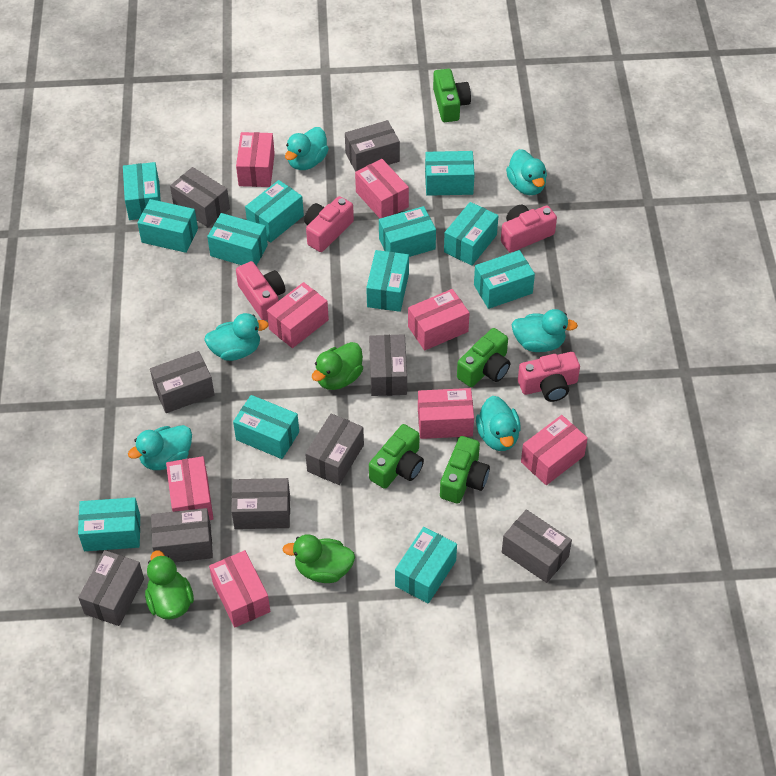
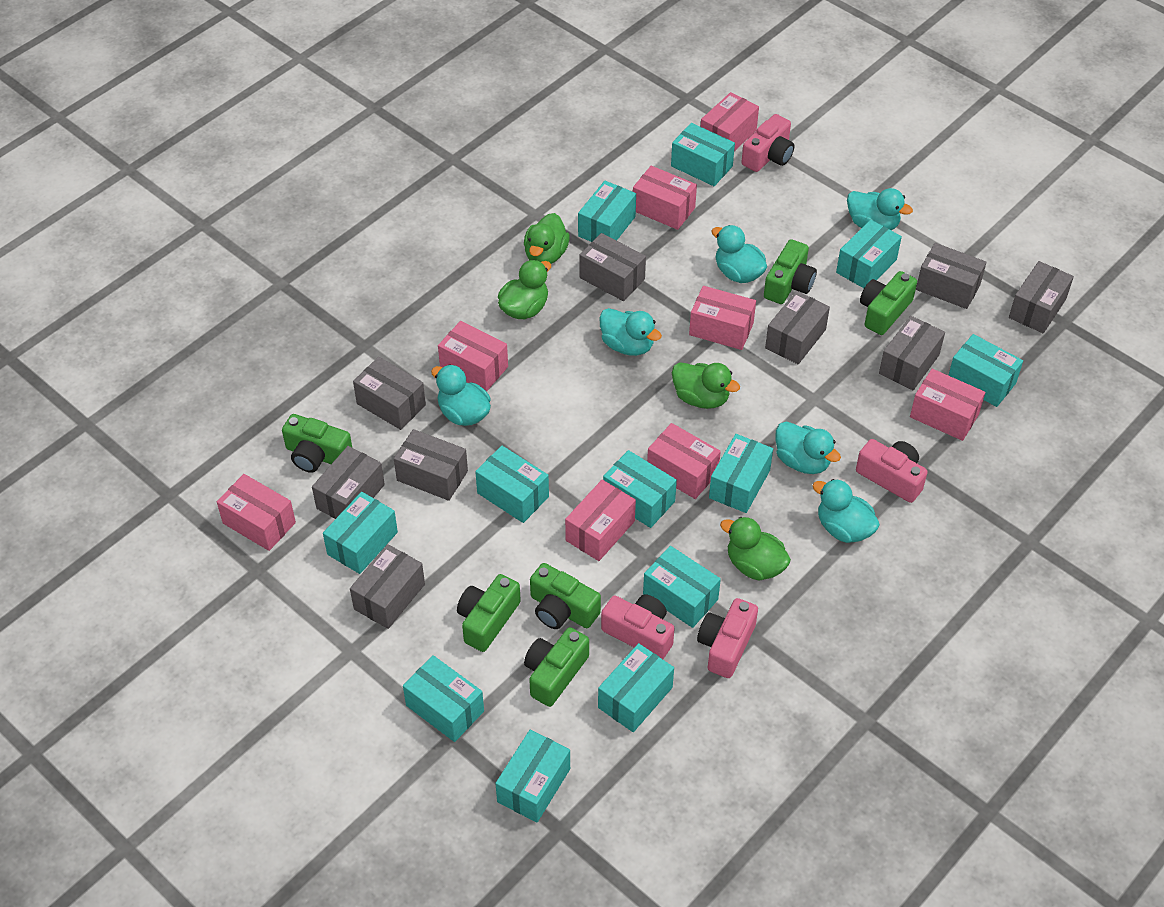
green camera: [369,424,424,489] [433,69,471,122] [440,436,490,503] [457,328,510,387] = 4 -> [282,414,352,473] [457,574,521,652] [524,627,589,707] [530,563,601,629] [764,239,817,304] [860,271,917,335] = 6
green duck: [145,550,194,619] [282,534,355,583] [312,342,363,390] = 3 -> [498,260,551,319] [524,213,570,264] [672,362,740,409] [720,517,791,581] = 4

